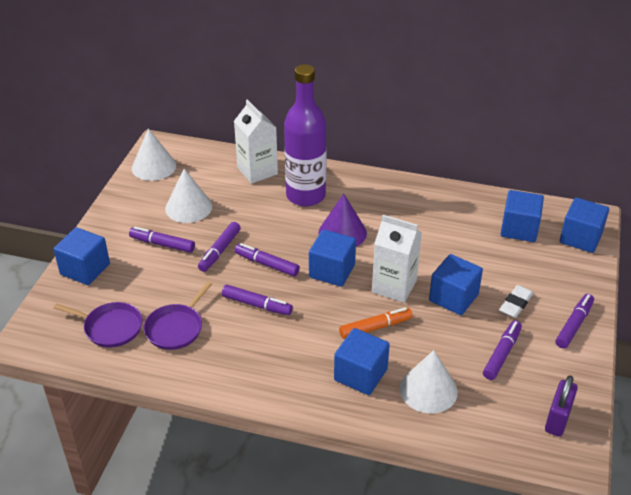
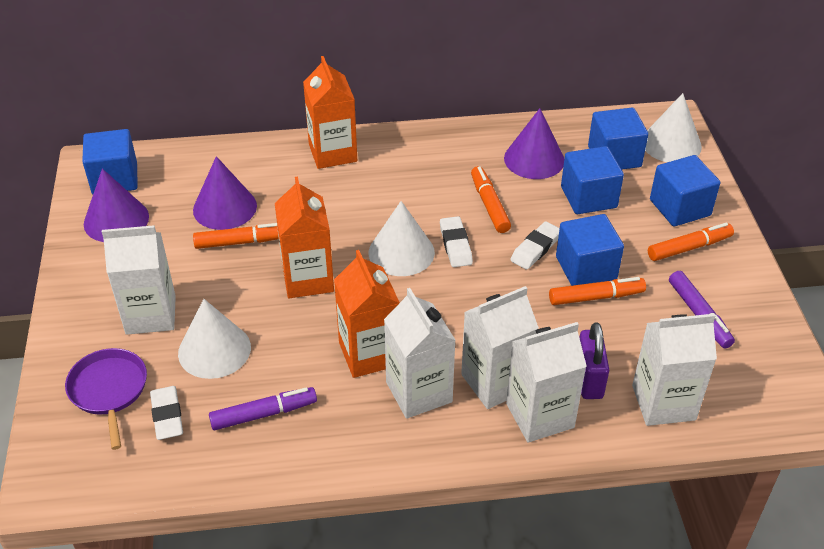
blue cube: [53,227,110,285] [309,229,356,287] [334,328,390,395] [429,254,483,315] [501,190,544,242] [560,198,609,253] = 6 -> [82,129,138,194] [556,214,624,286] [561,146,624,214] [588,108,648,169] [650,155,720,226] = 5
orange carton: none = 0 -> [275,177,334,298] [303,56,357,169] [334,250,400,378] = 3
orange marker: [339,307,412,339] = 1 -> [193,223,279,249] [471,166,511,233] [549,277,646,305] [648,223,734,261] = 4
purple bottle: [284,64,327,206] = 1 -> none = 0
purple cone: [318,194,367,247] = 1 -> [84,169,149,242] [193,156,257,230] [504,108,564,179] = 3
purple marker: [129,227,195,253] [198,222,241,272] [222,285,293,315] [235,243,300,277] [483,320,522,380] [555,294,594,348] = 6 -> [209,387,317,430] [669,271,735,348] = 2
purple pan: [54,302,142,348] [144,282,212,350] = 2 -> [65,348,147,450] = 1
white carton: [234,99,278,184] [372,215,422,303] = 2 -> [102,225,176,335] [384,288,456,419] [461,286,539,409] [506,322,587,443] [632,314,717,426] = 5
white eraser: [499,285,534,318] = 1 -> [150,386,183,440] [440,216,473,267] [510,221,560,270] = 3

